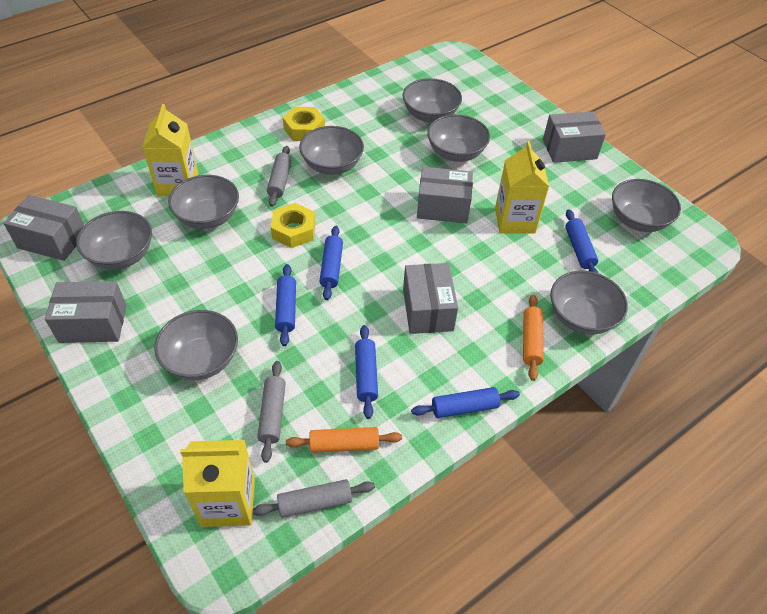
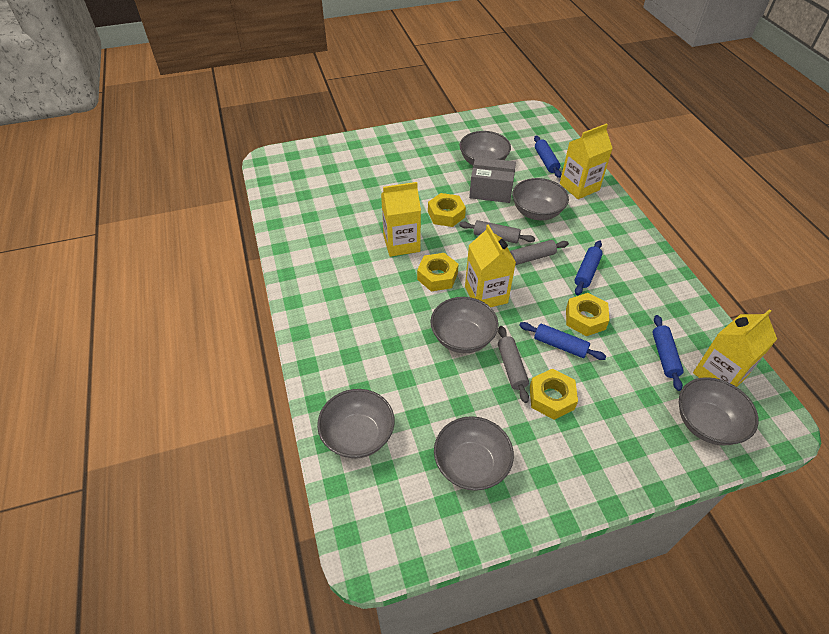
blue rolling pin: [275,264,296,346] [319,226,343,300] [355,325,378,419] [411,387,520,418] [565,209,598,273] = 5 -> [519,322,607,360] [534,136,561,178] [575,240,603,295] [652,315,684,391] = 4
grey bowl: [76,211,152,270] [154,310,238,380] [168,175,239,229] [299,126,364,175] [403,78,462,123] [427,114,490,162] [550,271,628,335] [612,179,681,232] = 8 -> [317,389,395,459] [430,297,498,353] [434,416,514,491] [459,131,511,165] [512,178,569,220] [679,377,759,446] = 6
grey box: [3,195,84,261] [45,281,127,343] [403,263,458,334] [417,167,473,223] [543,112,606,163] = 5 -> [469,157,516,203] = 1
orange rolling pin: [286,427,402,453] [523,295,544,381] = 2 -> none = 0
yellow carton: [142,104,198,196] [180,440,255,527] [495,141,549,233] = 3 -> [381,182,421,257] [465,224,516,307] [560,123,613,199] [693,309,777,387] = 4
yellow nut: [271,203,315,248] [283,107,325,141] = 2 -> [417,253,459,291] [428,193,466,227] [530,369,578,420] [566,293,610,336] = 4

